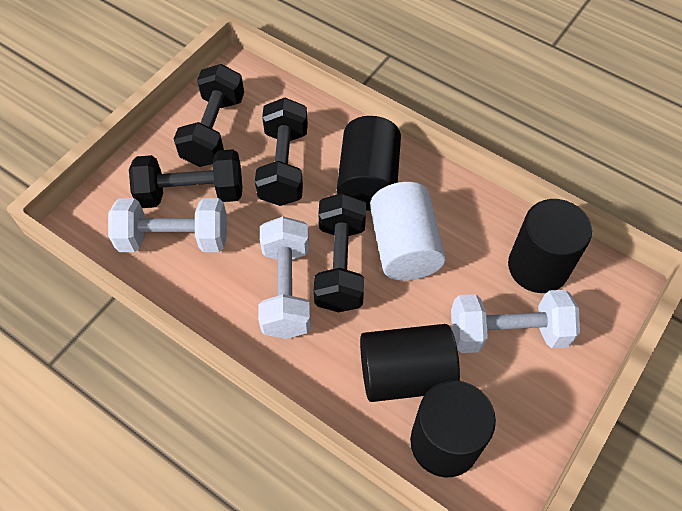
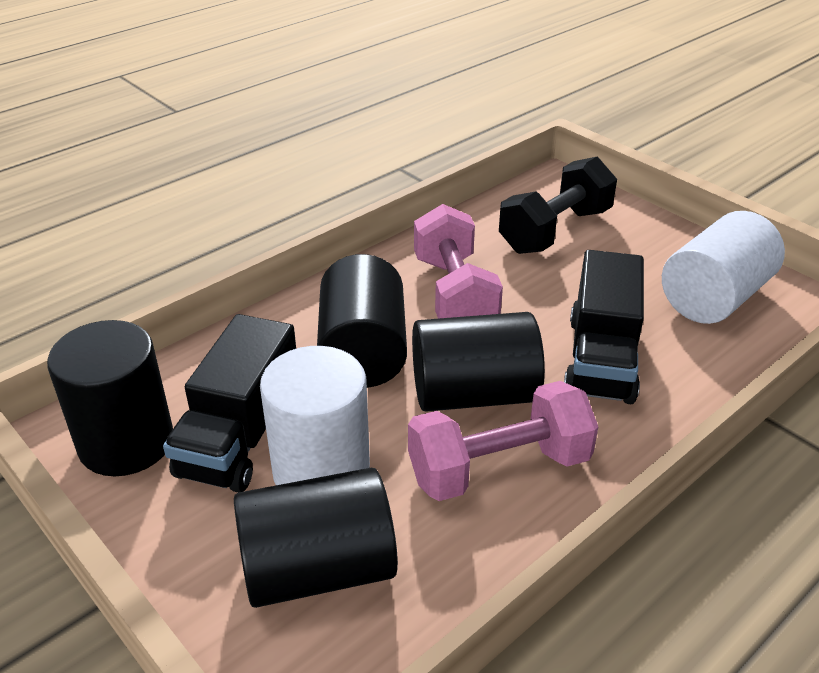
black dumbbell: [129,149,243,208] [174,64,244,167] [255,98,308,206] [314,193,366,312] = 4 -> [499,157,617,254] = 1
black truck: none = 0 -> [163,314,296,493] [564,250,644,404] = 2
pink dumbbell: none = 0 -> [408,381,598,501] [414,204,503,319] = 2
white cylinder: [370,182,446,281] = 1 -> [260,346,370,485] [662,211,785,324] = 2
white dumbbell: [108,198,227,252] [258,216,311,339] [451,290,580,353] = 3 -> none = 0

